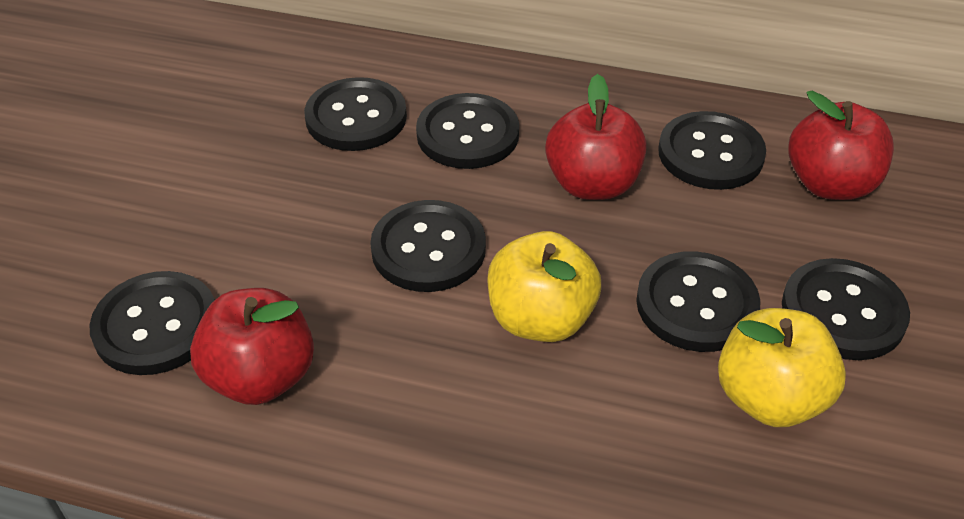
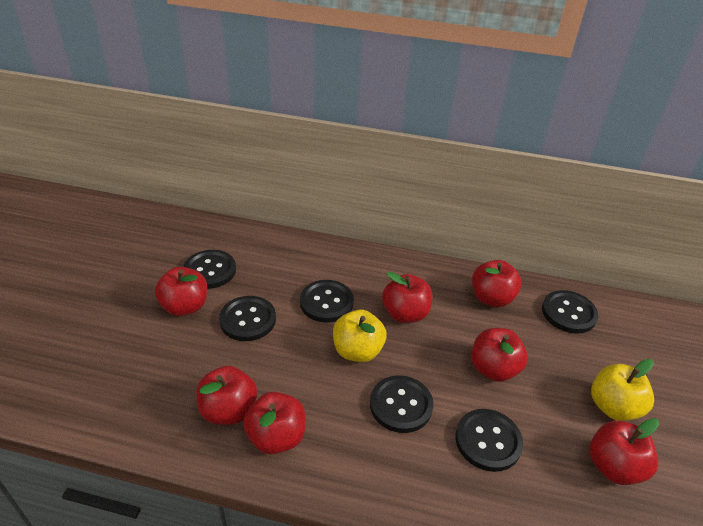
black button: [90,271,215,375] [304,77,407,151] [370,200,486,292] [416,93,519,169] [636,251,760,352] [658,111,766,190] [782,258,910,360] = 7 -> [183,250,236,289] [219,296,276,341] [300,280,354,323] [370,375,433,433] [456,409,523,472] [542,290,598,334] = 6
red apple: [190,288,314,405] [545,74,647,200] [788,91,894,200] = 3 -> [155,267,207,316] [196,366,257,425] [243,392,306,455] [382,272,433,323] [471,328,528,382] [472,260,522,307] [589,418,659,485] = 7

